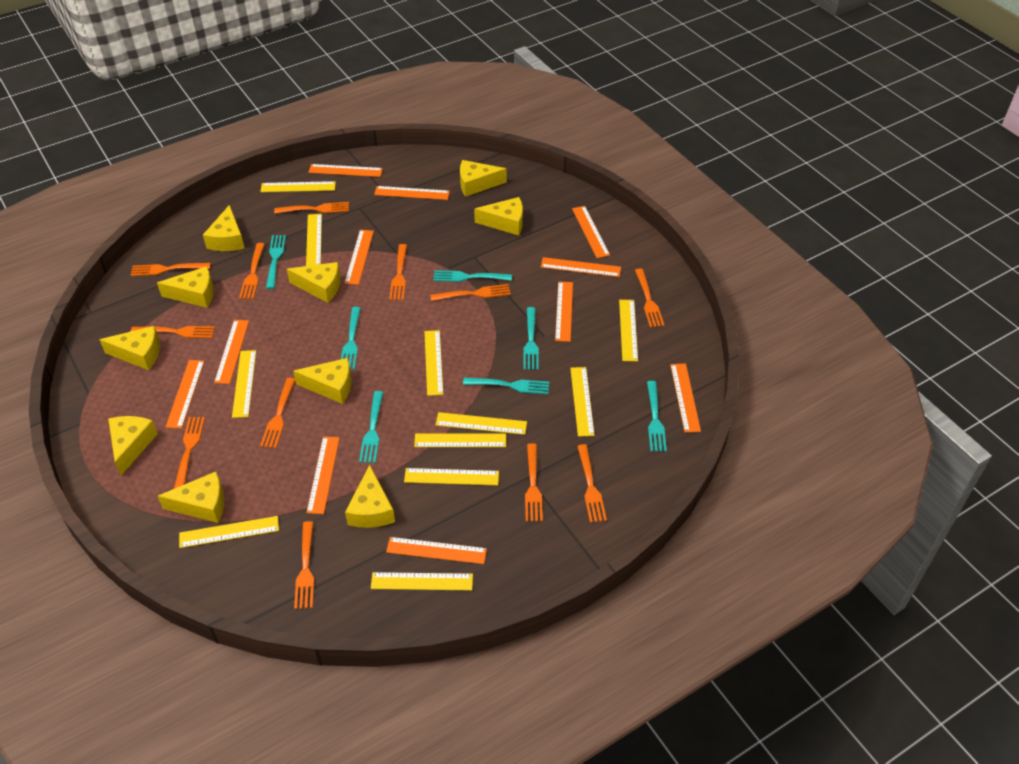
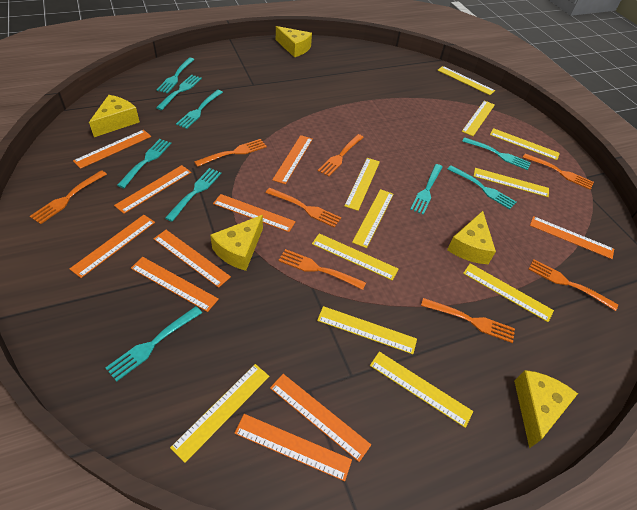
orange fork: [130,326,215,338] [131,263,211,276] [174,417,205,489] [239,243,265,299] [260,378,295,448] [274,202,349,214] [294,521,314,609] [389,244,407,300] [430,284,511,301] [525,444,543,522] [577,444,607,523] [635,268,664,328] = 12 -> [30,170,107,224] [194,139,267,167] [266,188,341,228] [278,249,366,290] [318,134,364,176] [421,298,515,343] [523,153,594,190] [528,259,618,311] = 8
orange ruler: [166,360,204,429] [214,320,249,384] [306,436,340,514] [309,164,383,177] [344,230,374,285] [374,186,450,200] [386,537,487,564] [541,257,621,277] [555,282,573,342] [572,206,610,258] [670,363,701,433] = 11 -> [70,215,155,278] [73,130,151,169] [114,165,191,214] [131,257,219,312] [154,230,231,288] [213,194,296,232] [234,414,352,481] [270,374,371,462] [272,135,313,184] [530,216,614,259] = 10
turquoise fork: [266,235,286,289] [341,307,361,370] [359,391,383,463] [433,270,512,282] [463,377,549,394] [523,307,539,370] [647,381,667,452] = 7 -> [106,306,202,382] [117,139,172,188] [156,75,202,110] [157,58,195,93] [165,168,222,222] [176,90,223,129] [410,164,443,215] [447,165,516,209] [462,137,531,170] = 9
yellow cheese: [99,326,160,370] [108,416,158,475] [157,266,214,308] [158,472,224,523] [203,205,245,251] [287,262,340,303] [293,358,351,404] [345,465,395,528] [460,160,507,197] [474,197,523,235] = 10 -> [89,95,140,137] [210,215,263,271] [276,26,312,57] [447,211,496,264] [514,370,578,448] = 5

